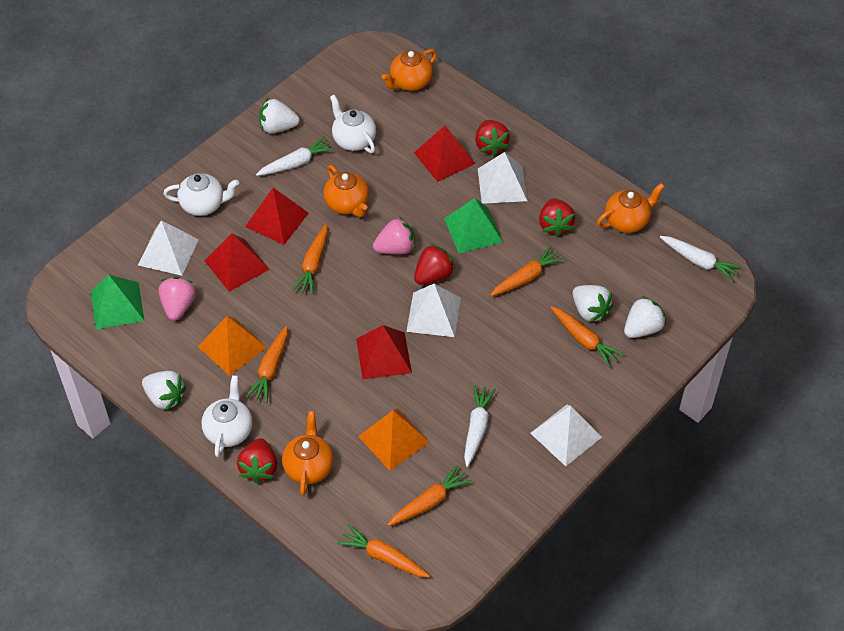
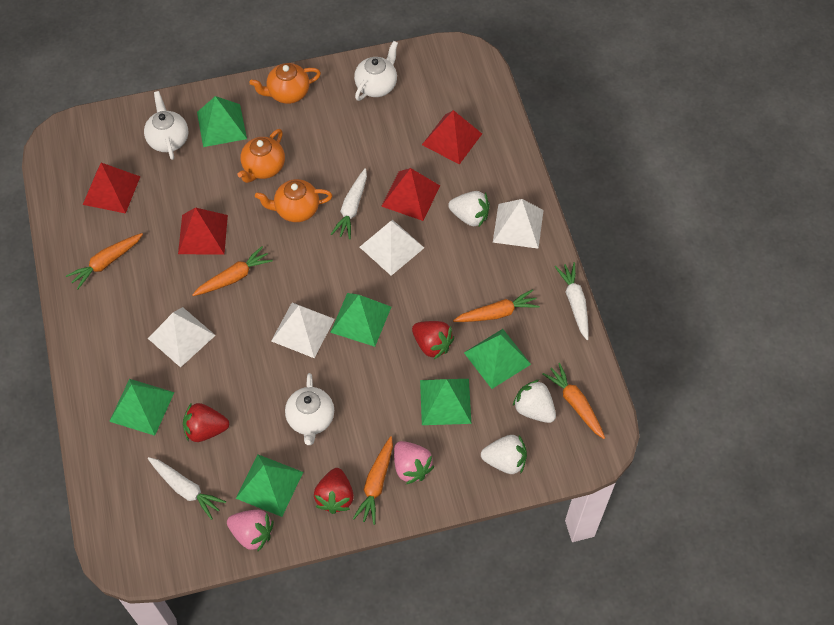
green pyramid: [91,274,144,330] [444,198,503,254] = 2 -> [109,379,174,436] [197,96,247,147] [236,455,303,517] [330,293,391,347] [420,379,471,425] [464,329,531,389] = 6
orange carrot: [246,326,288,403] [292,224,328,294] [337,524,430,578] [387,465,472,526] [490,246,565,296] [551,306,624,368] = 6 -> [66,233,143,289] [192,246,273,296] [353,436,393,525] [453,289,540,322] [542,363,605,439] = 5
orange pyramid: [198,316,267,376] [358,409,430,471] = 2 -> none = 0
orange teapot: [282,411,333,496] [323,165,369,217] [382,49,437,91] [597,183,665,233] = 4 -> [237,129,285,183] [249,63,321,104] [255,179,333,222] = 3
red strawberry: [237,438,277,484] [414,244,455,285] [475,120,510,156] [539,198,575,237] = 4 -> [183,403,229,442] [314,468,354,514] [412,321,454,359] = 3
white strawberry: [142,371,187,411] [259,98,300,133] [573,285,613,323] [624,296,666,338] = 4 -> [448,191,490,228] [481,435,527,474] [513,379,556,423] = 3

